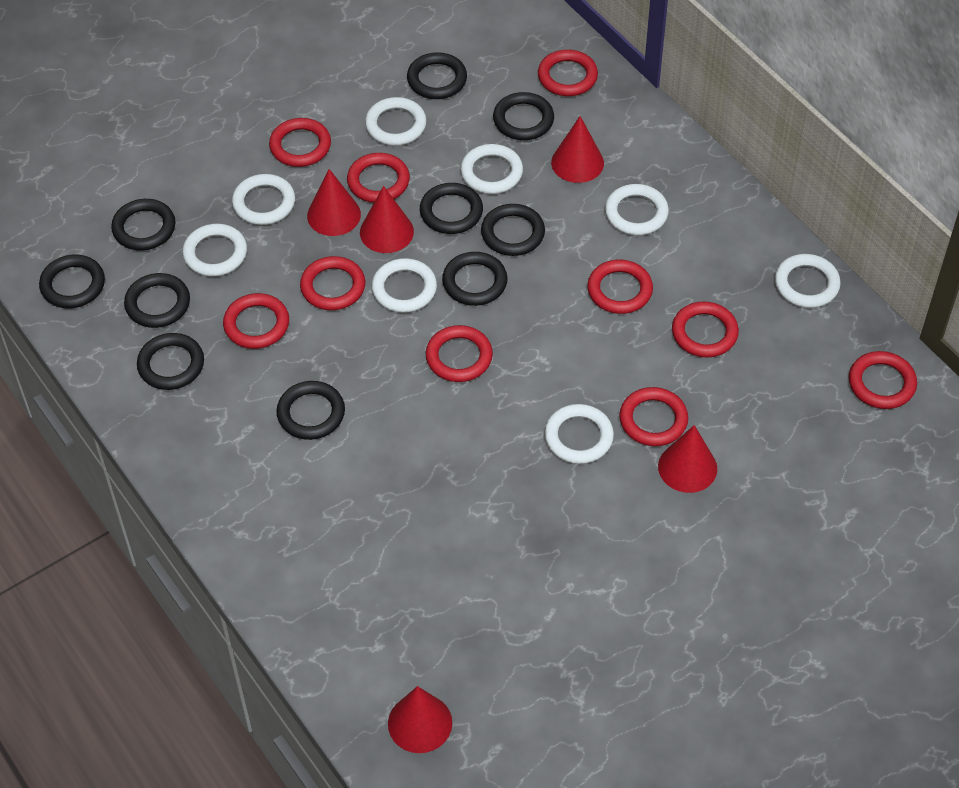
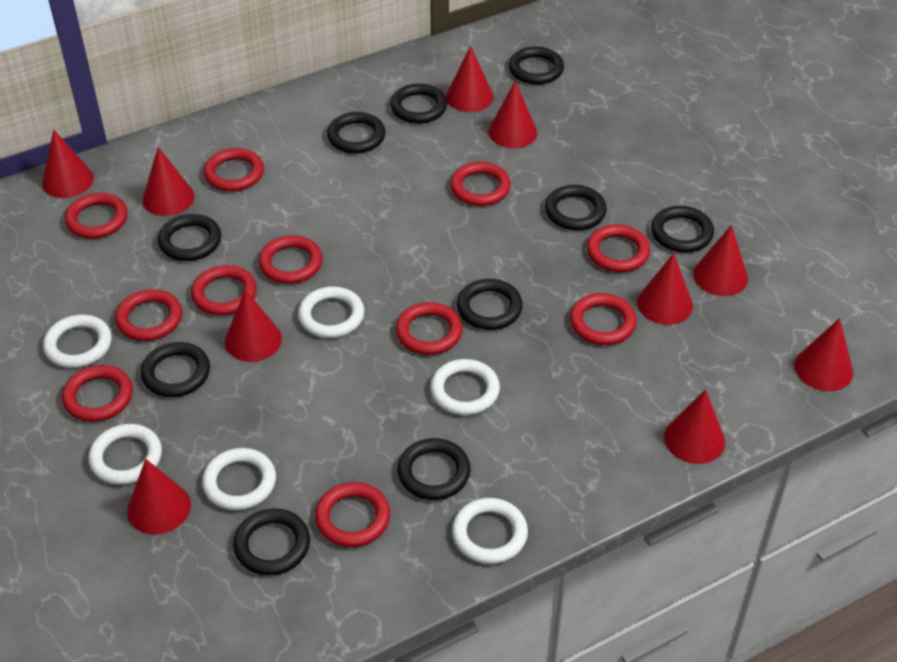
red cone: [307,169,361,236] [360,186,414,253] [388,686,452,753] [551,116,604,183] [658,425,717,493] = 5 -> [42,130,94,198] [127,459,191,535] [143,147,195,216] [225,289,282,362] [446,46,494,112] [488,81,537,148] [637,253,693,325] [664,389,725,464] [693,225,748,296] [795,318,853,391] = 10
red ring: [223,293,289,349] [269,118,331,167] [300,256,365,310] [347,153,410,203] [426,325,493,382] [538,50,598,96] [587,260,653,314] [619,387,688,446] [672,301,739,357] [849,351,917,409] = 10 -> [62,365,133,422] [65,193,128,239] [115,289,182,341] [191,265,257,315] [204,148,264,191] [259,235,323,284] [315,482,390,547] [396,302,463,355] [450,162,511,206] [570,293,636,345] [587,224,650,272] = 11
white ring: [183,224,247,276] [232,174,295,225] [365,97,427,146] [372,258,437,313] [461,144,523,194] [545,404,614,464] [605,184,669,235] [775,254,841,308] = 8 -> [43,315,112,368] [88,424,162,485] [202,448,276,510] [298,286,364,338] [430,359,500,415] [452,498,528,564] = 6

